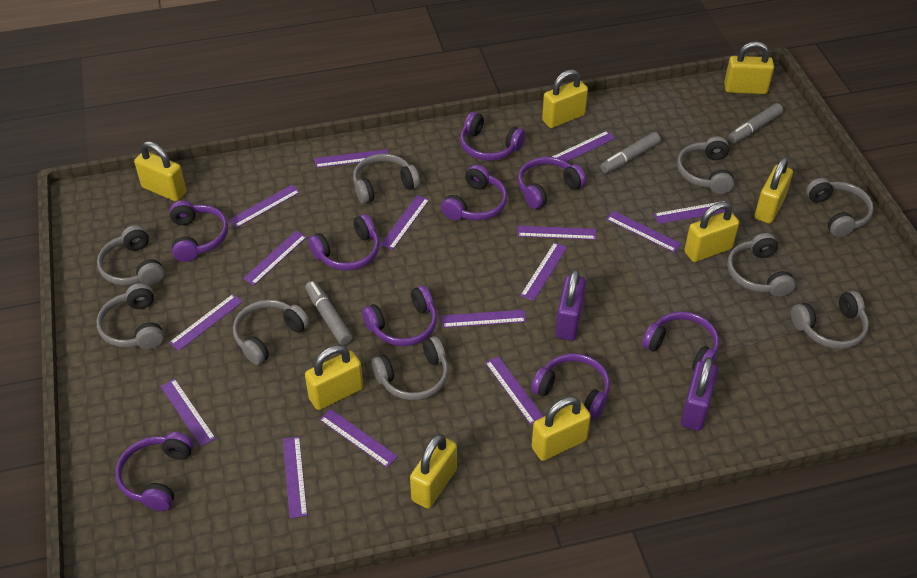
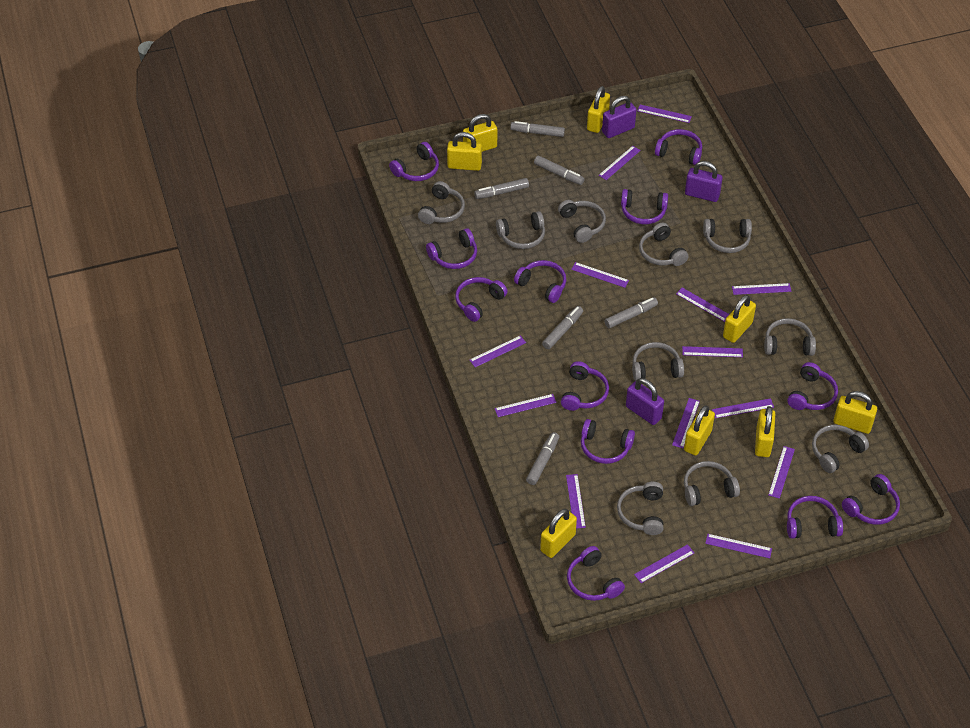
grey headphones: [97,225,164,286] [97,283,164,349] [233,300,310,365] [353,154,420,204] [371,336,449,400] [677,136,734,194] [727,233,796,297] [791,291,869,349] [806,178,874,237] = 9 -> [418,181,465,224] [496,211,545,249] [558,200,606,243] [617,482,663,535] [632,342,684,381] [639,223,689,266] [684,461,740,506] [703,219,752,253] [764,318,816,356] [812,425,869,473] = 10
grey marker: [305,281,353,345] [600,132,661,173] [728,103,783,144] = 3 -> [474,178,529,199] [510,121,565,137] [526,432,559,485] [534,156,585,185] [542,306,583,349] [604,297,658,328] = 6
purple headphones: [116,432,194,511] [170,200,228,262] [308,214,380,271] [362,285,437,346] [441,165,507,220] [460,112,526,161] [518,157,586,209] [531,353,610,420] [642,312,719,370] = 9 -> [389,142,439,181] [426,228,477,269] [455,277,508,322] [514,260,566,303] [561,361,609,411] [567,546,625,601] [581,419,635,464] [621,189,668,224] [655,129,702,165] [787,362,838,410] [787,496,843,539] [842,474,900,525] = 12
purple padlock: [555,269,586,341] [681,357,718,431] = 2 -> [602,96,636,138] [626,378,664,425] [685,161,723,202] = 3
purple ruler: [160,378,216,446] [169,294,243,351] [229,185,300,228] [243,231,307,285] [283,436,307,519] [314,149,388,168] [319,409,398,468] [380,195,429,250] [441,310,526,328] [485,356,544,425] [517,226,596,240] [520,242,567,301] [552,131,615,162] [606,211,681,252] [654,201,727,224] = 15 -> [470,335,526,367] [495,394,557,417] [566,474,586,529] [571,262,629,288] [599,146,641,180] [634,544,694,583] [637,104,692,123] [672,398,700,448] [676,288,729,322] [682,346,743,357] [705,534,772,558] [712,398,774,418] [732,283,791,295] [768,446,795,499] = 14

